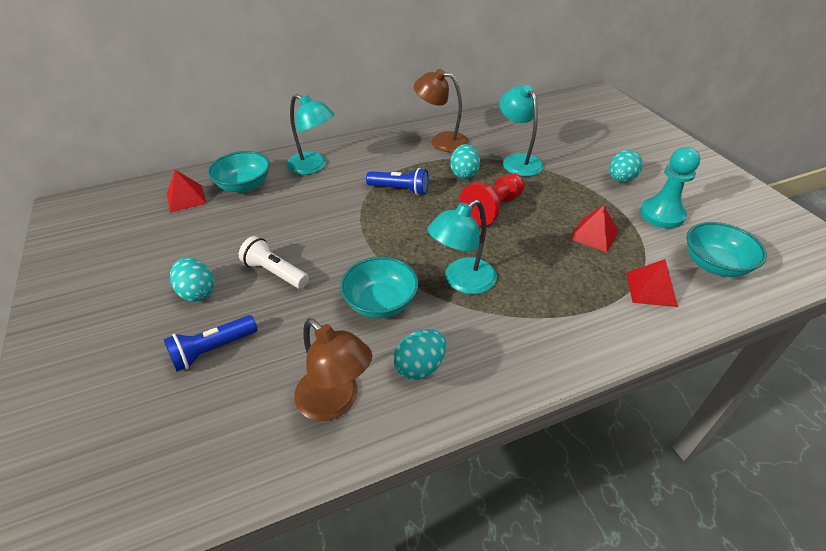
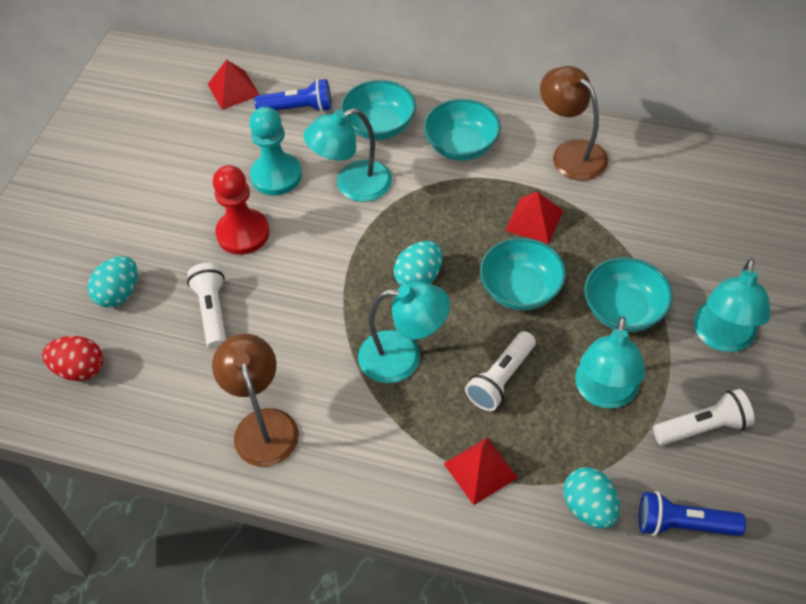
red egg: none = 0 -> [42,336,103,381] = 1
turquoise bowl: [208,151,270,193] [340,257,419,318] [686,222,767,277] = 3 -> [341,80,416,140] [424,99,501,161] [480,238,566,310] [584,257,673,332] = 4
turquoise egg: [170,258,214,302] [394,329,446,380] [450,144,480,179] [609,150,643,183] = 4 -> [87,256,138,308] [394,241,443,286] [564,467,620,529] = 3
turquoise lamp: [286,94,334,175] [428,200,497,294] [499,85,544,176] = 3 -> [303,108,392,202] [358,282,450,383] [575,316,645,409] [694,258,771,352] = 4
white flashlight: [239,236,309,289] = 1 -> [187,263,226,349] [465,331,536,411] [653,389,755,445] = 3

